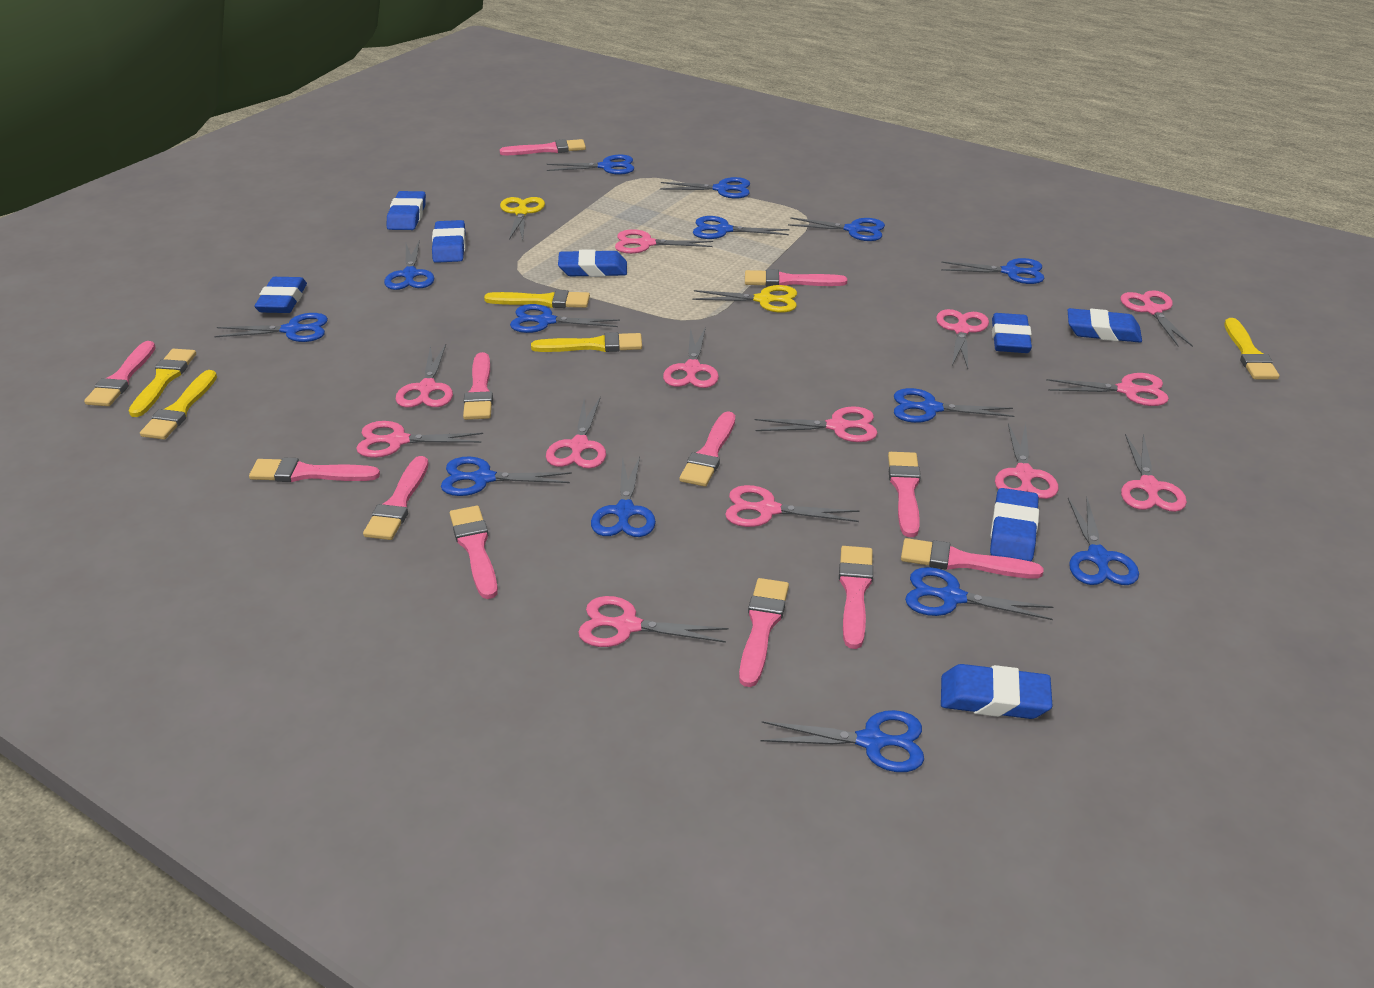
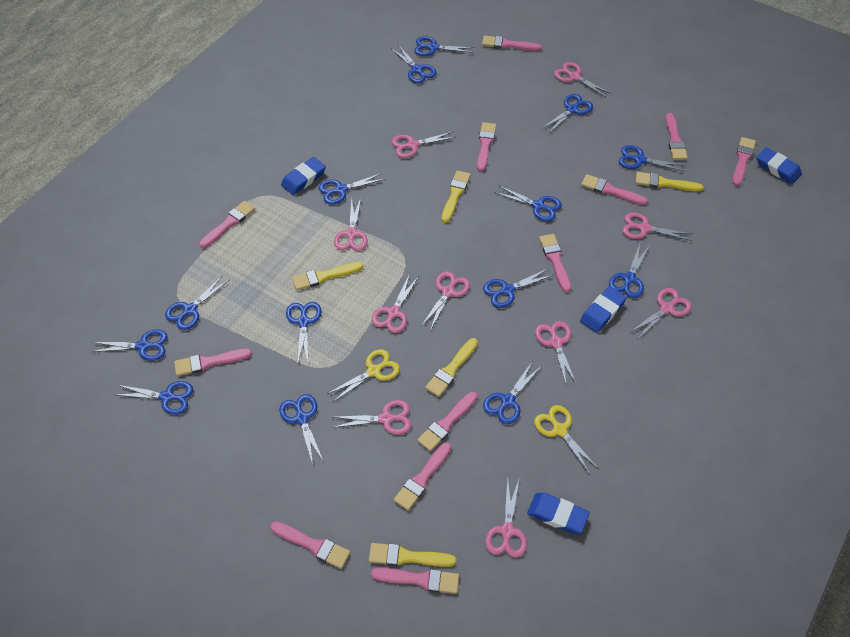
blue eraser: [254,277,307,313] [387,191,426,230] [432,220,466,263] [558,249,627,277] [941,664,1053,719] [990,488,1039,561] [992,313,1032,353] [1068,308,1142,343] = 8 -> [281,157,326,195] [527,492,590,534] [580,286,626,333] [756,147,802,184] = 4
pink scissors: [356,421,483,458] [396,344,453,408] [546,396,606,469] [578,596,729,647] [615,229,713,254] [663,327,719,388] [725,485,859,527] [755,406,878,442] [936,309,989,369] [995,423,1058,499] [1046,373,1169,406] [1121,290,1193,347] [1121,434,1187,512] = 13 -> [332,400,411,435] [334,198,368,251] [372,274,419,333] [391,132,456,158] [421,271,470,331] [485,478,527,558] [535,321,577,387] [554,62,611,97] [622,212,693,241] [631,288,692,339] = 10

